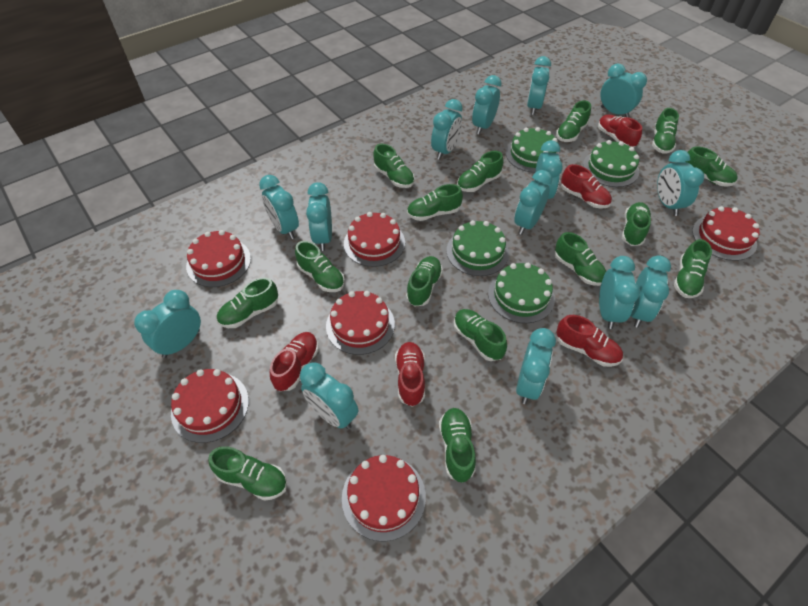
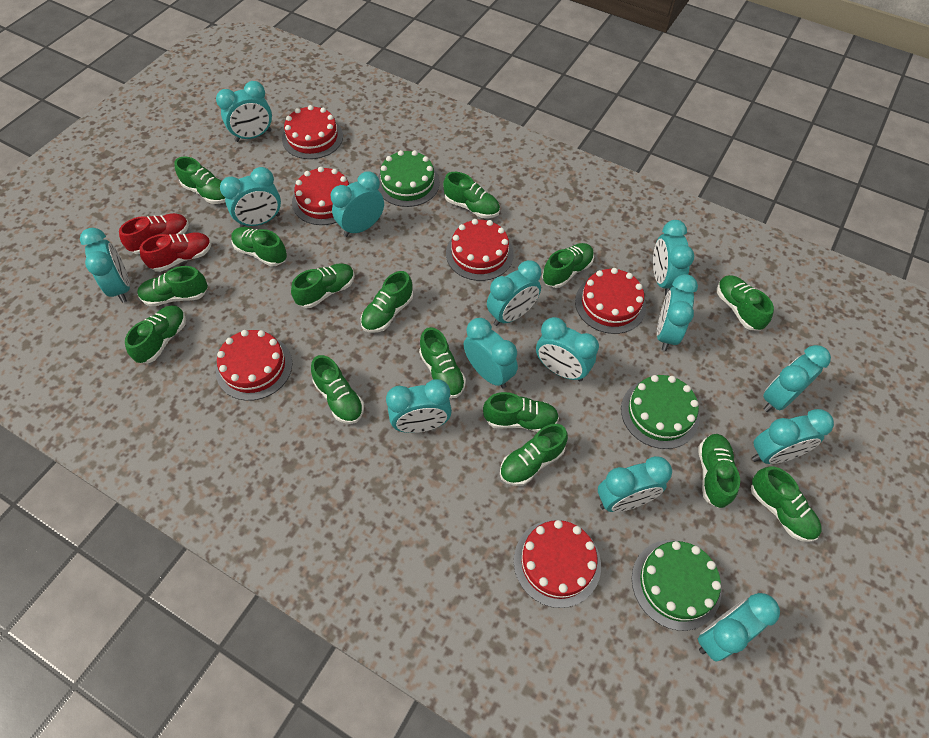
green cake: [447,220,509,276] [488,263,555,323] [506,127,560,173] [583,140,639,187] = 4 -> [378,150,440,207] [621,375,700,449] [632,540,721,631] = 3
red shoe: [270,332,319,391] [395,342,425,407] [556,315,623,367] [561,164,612,208] [598,115,642,148] = 5 -> [119,213,189,254] [139,232,212,272] = 2

